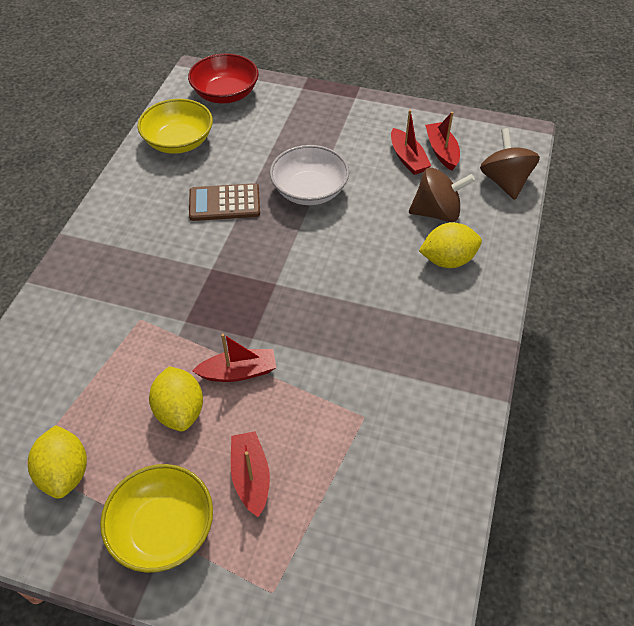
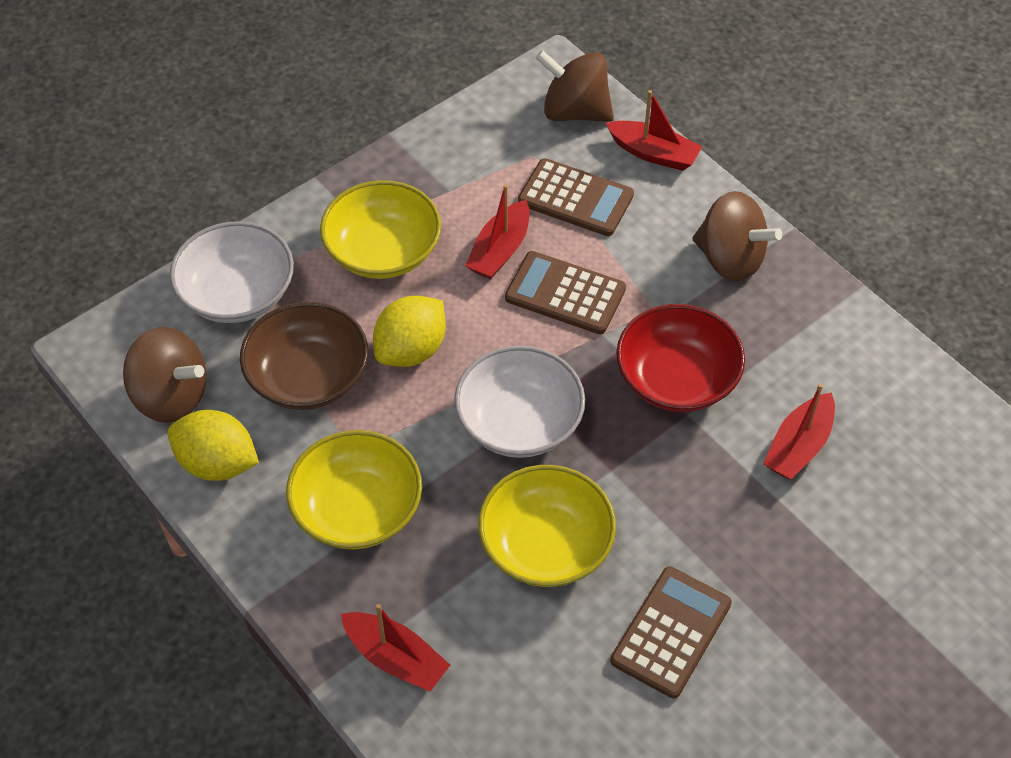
brown bowl: none = 0 -> [240,302,368,410] = 1
brown calculator: [189,183,260,221] = 1 -> [505,251,626,334] [518,158,634,236] [610,566,732,698] = 3
brown spinning top: [409,167,475,222] [480,128,540,200] = 2 -> [123,327,207,423] [535,50,614,122] [692,191,782,282] = 3
white bowl: [270,145,349,205] = 1 -> [170,221,294,323] [454,346,585,458] = 2
yellow bowl: [100,464,213,573] [138,99,213,154] = 2 -> [286,430,422,550] [320,180,441,279] [478,465,616,587] = 3
yellow lemon: [28,425,87,499] [149,366,203,431] [419,222,482,268] = 3 -> [168,410,259,481] [373,296,446,367] = 2

